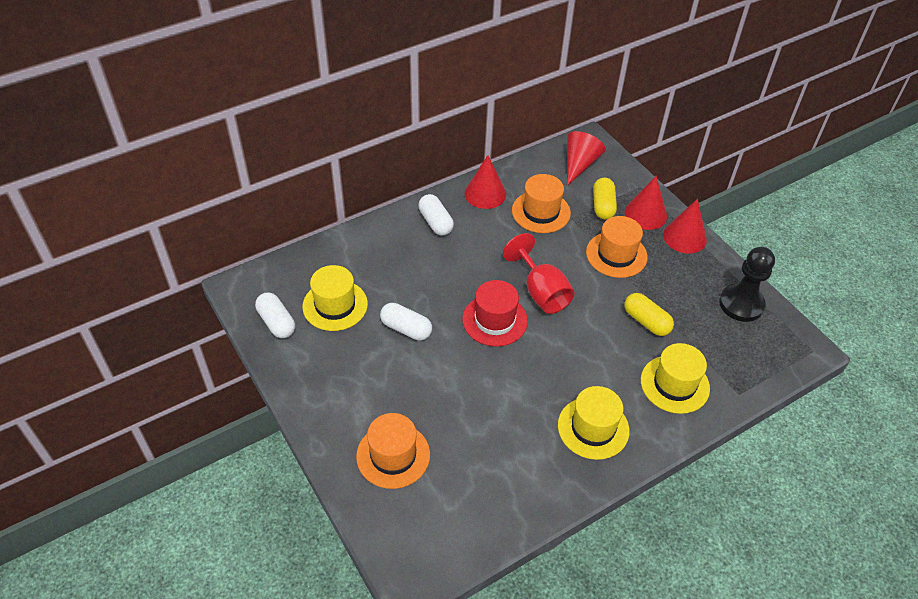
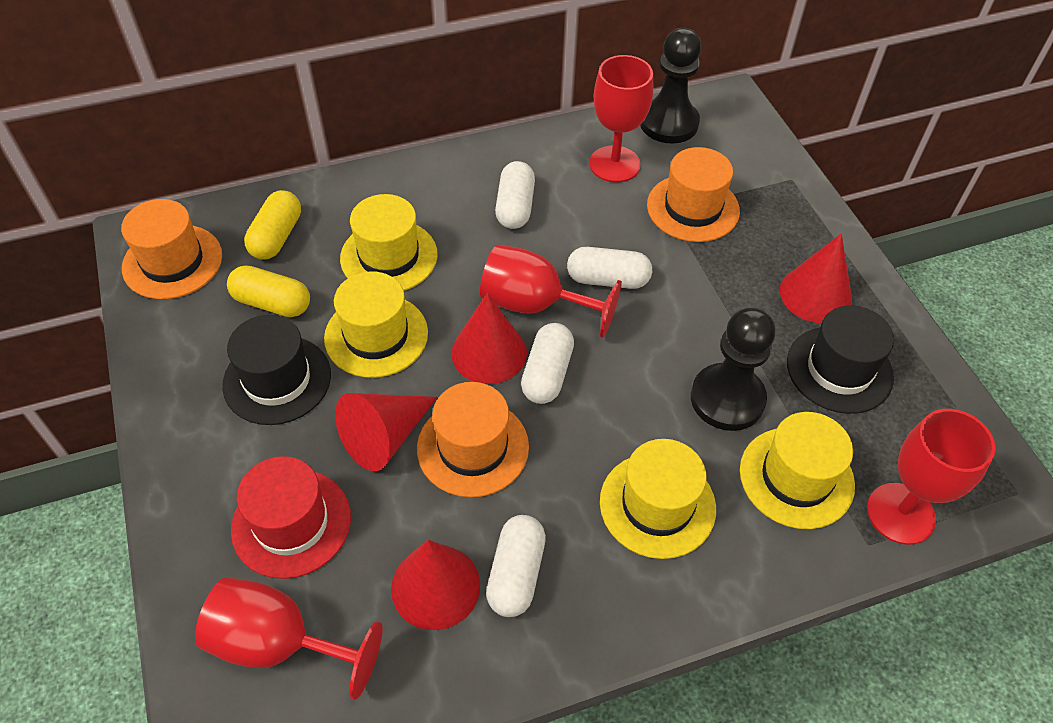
black hat: none = 0 -> [222,315,331,425] [787,305,894,414] = 2
black pawn: [719,247,775,322] = 1 -> [640,28,701,144] [691,308,776,431] = 2
red goblet: [503,233,575,314] = 1 -> [195,577,383,700] [480,245,622,338] [589,55,653,183] [867,409,996,545] = 4
white capsule: [255,292,295,338] [380,303,432,341] [418,194,454,236] = 3 -> [486,515,546,617] [495,161,535,229] [521,323,574,404] [567,247,652,289] = 4
yellow hat: [302,265,368,331] [558,386,629,460] [641,343,710,414] = 3 -> [324,271,428,378] [340,194,438,291] [600,439,716,559] [740,412,855,529] = 4

